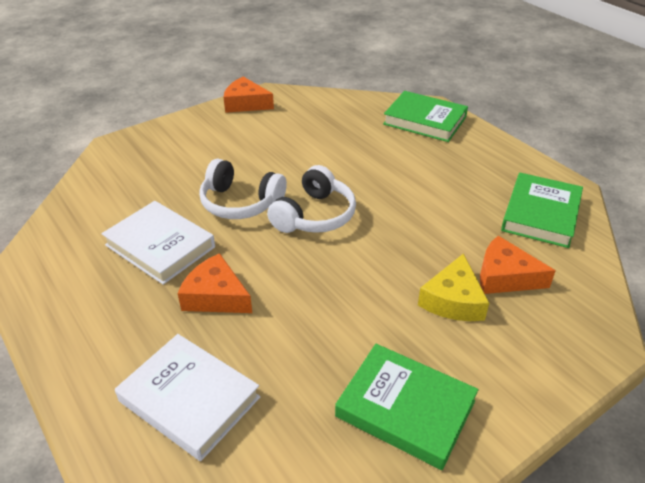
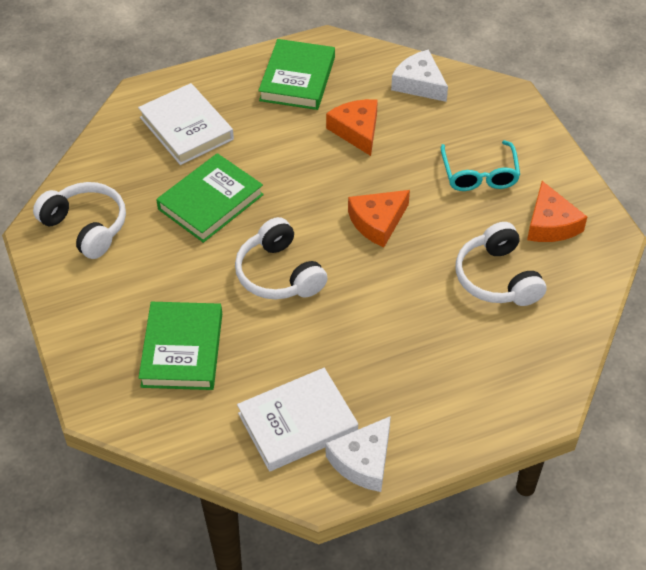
turquoise glasses: none = 0 -> [441,140,520,191] = 1
white cheese: none = 0 -> [326,416,391,492] [391,49,448,102] = 2
white headphones: [199,159,287,219] [267,165,356,233] = 2 -> [33,182,126,259] [235,217,328,299] [456,222,546,306] = 3
yellow cheese: [418,253,489,321] = 1 -> none = 0

